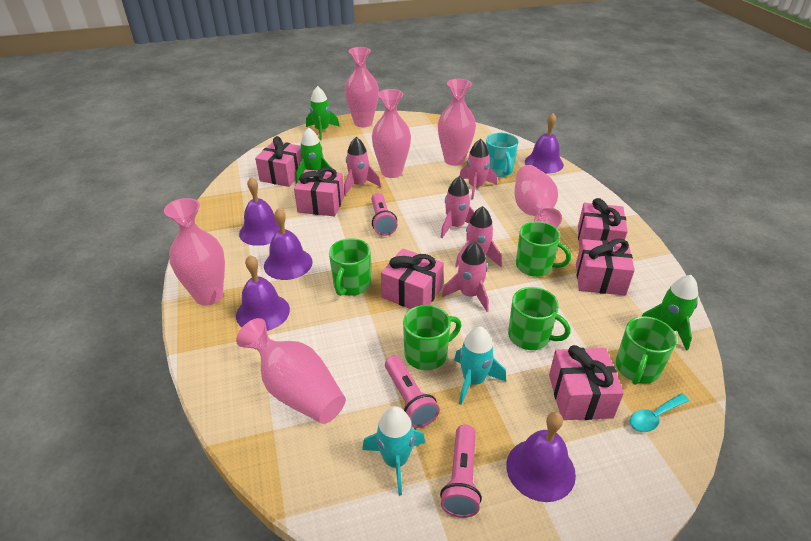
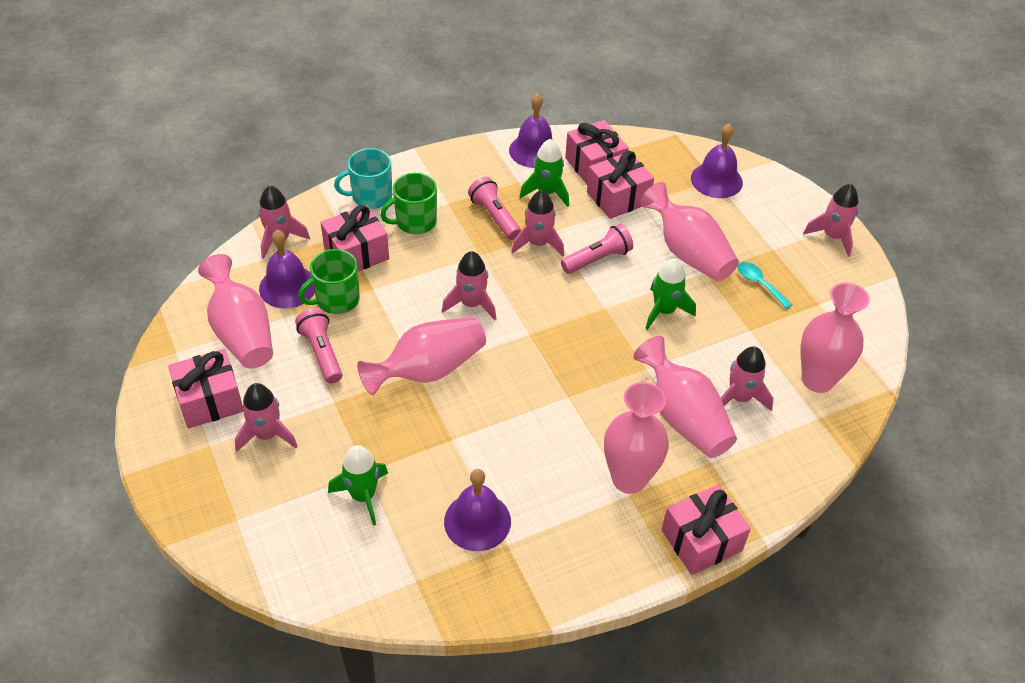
green mug: [329,238,371,296] [403,305,461,370] [508,287,571,350] [516,221,571,277] [616,316,677,385] = 5 -> [298,249,360,314] [380,173,437,234] = 2
pink gift: [255,136,302,187] [294,167,344,216] [381,248,444,309] [549,345,624,420] [576,238,635,295] [578,198,628,249] = 6 -> [168,349,244,429] [320,205,389,271] [565,120,629,185] [587,151,654,219] [662,485,751,575] = 5
pink rocket: [344,137,381,195] [441,176,474,238] [442,242,489,312] [455,206,502,268] [460,139,497,200] = 5 -> [235,383,298,452] [258,185,310,259] [442,251,496,320] [511,190,564,256] [721,346,774,411] [803,184,859,257] = 6
purple bell: [236,255,290,331] [239,177,280,246] [264,208,313,280] [506,412,576,502] [525,113,564,173] = 5 -> [259,230,315,309] [444,469,511,551] [509,93,558,168] [691,123,743,198] = 4
turquoise rocket: [362,406,425,496] [454,326,506,405] = 2 -> none = 0

